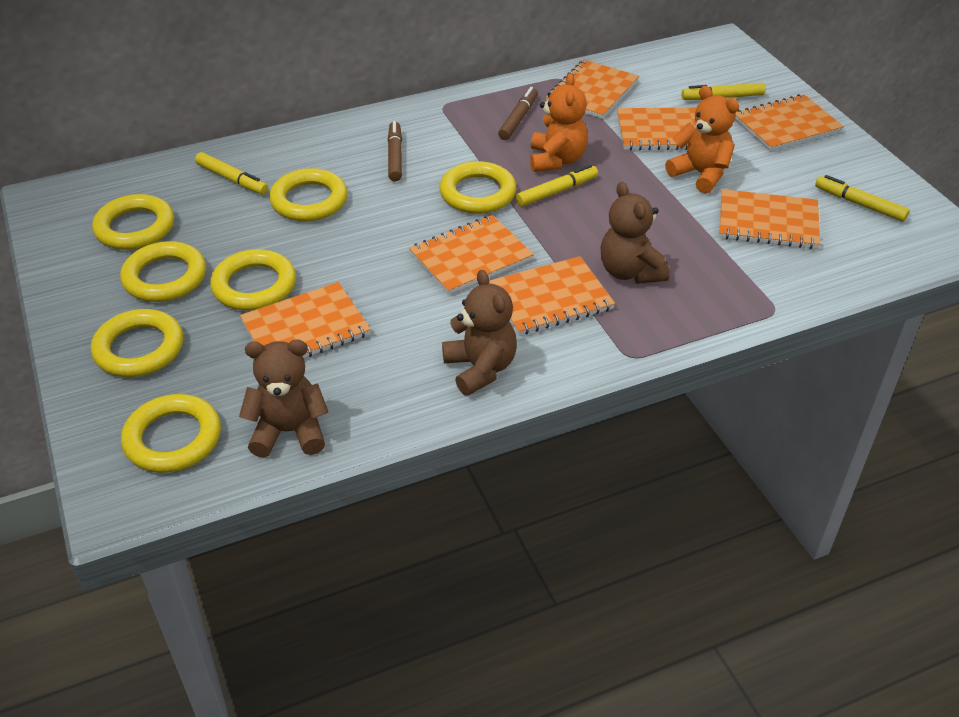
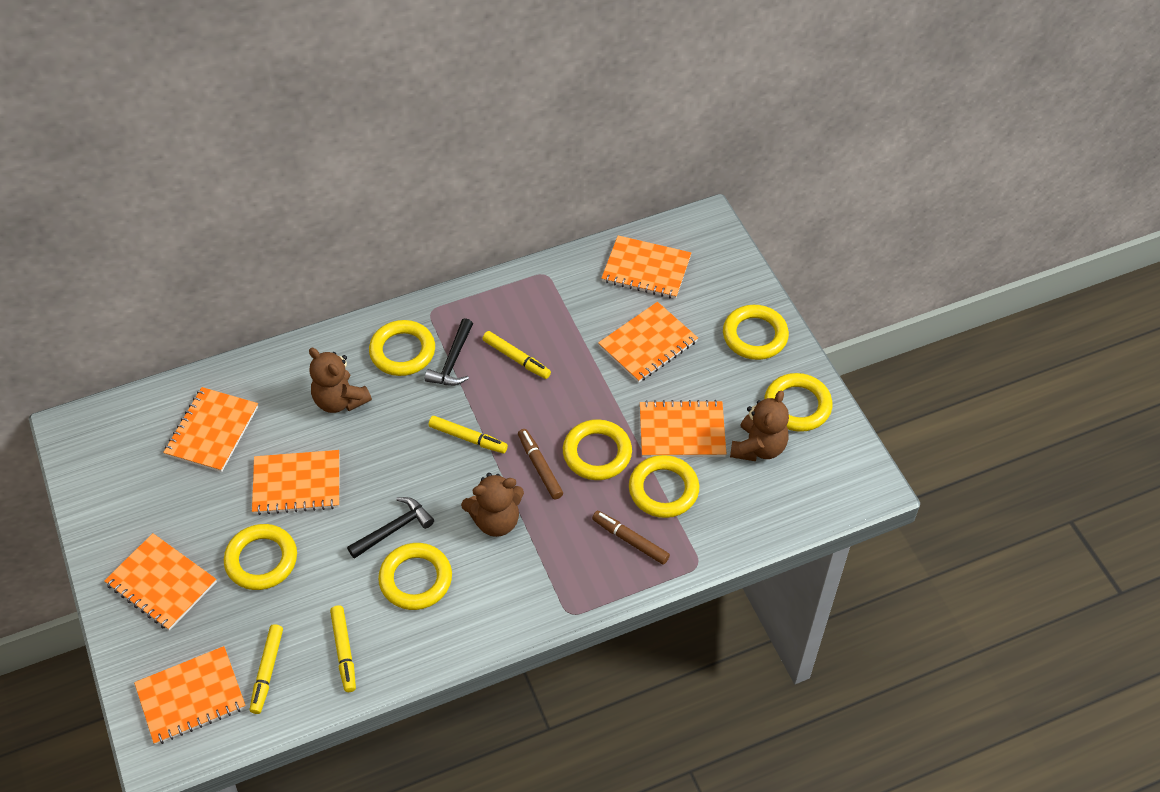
black hammer: none = 0 -> [347,497,434,559] [425,318,473,386] = 2
orange teddy bear: [530,73,588,172] [665,86,739,194] = 2 -> none = 0

